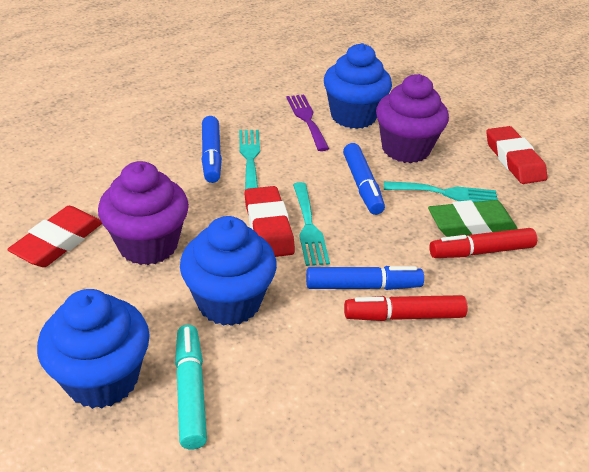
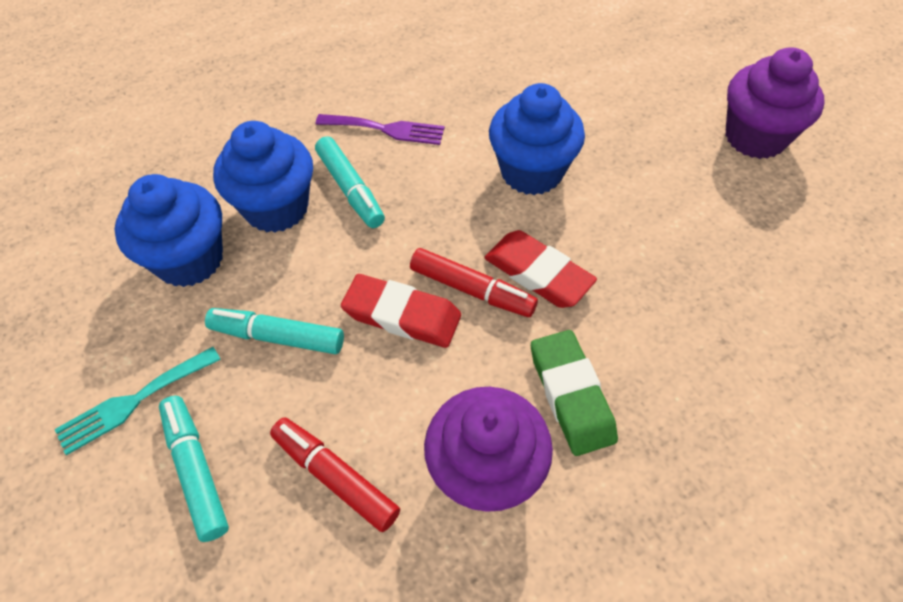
blue marker: [202,116,222,183] [306,266,424,290] [343,143,385,215] = 3 -> none = 0
red eraser: [7,206,102,267] [244,186,295,257] [486,126,547,184] = 3 -> [341,274,461,348] [484,230,597,308] = 2
turquoise fork: [239,130,260,190] [293,182,330,266] [384,181,498,202] = 3 -> [55,347,221,455] = 1
turquoise marker: [175,325,207,449] = 1 -> [159,396,229,542] [205,308,344,354] [315,136,385,228] = 3

